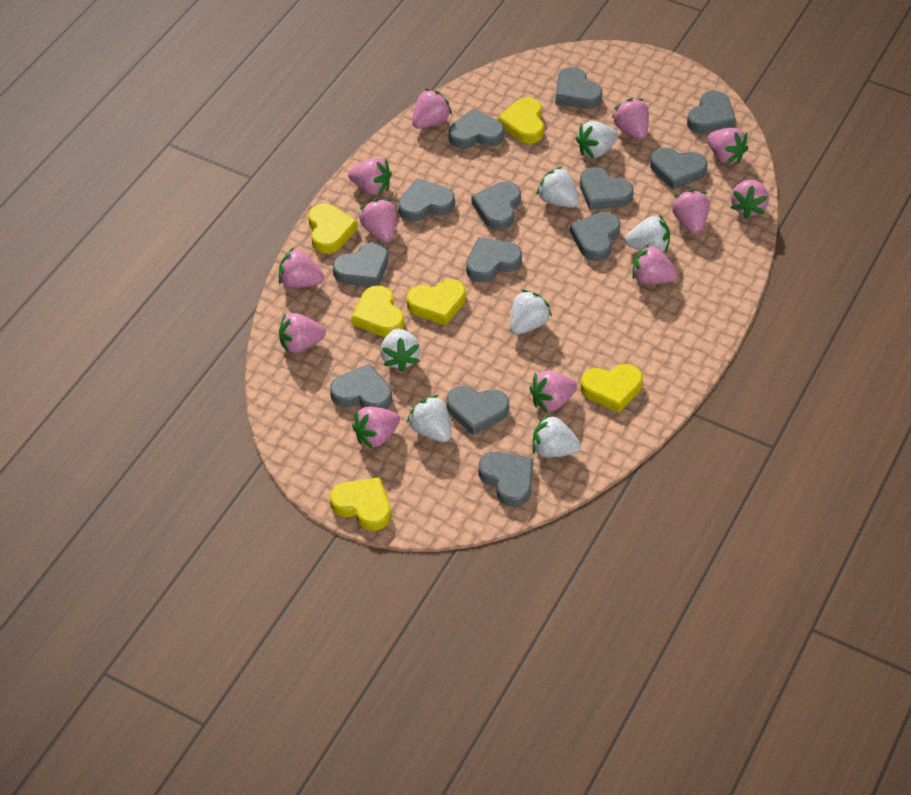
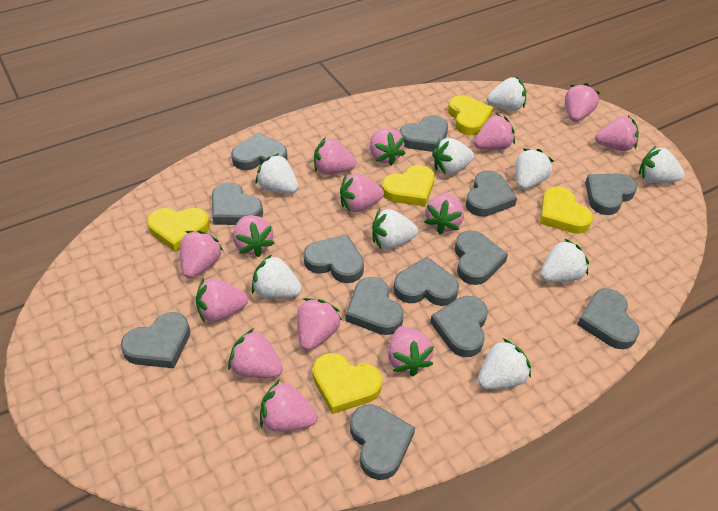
pink strawberry: [279,247,324,288] [279,313,326,354] [348,158,392,195] [352,407,400,449] [359,199,397,242] [412,89,452,129] [529,371,577,413] [611,98,649,140] [632,244,678,284] [672,189,710,234] [707,128,749,164] [731,179,769,219] = 12 -> [180,230,223,278] [196,278,248,323] [228,328,283,378] [233,215,275,257] [260,379,318,432] [297,298,342,350] [314,137,356,175] [340,174,384,212] [370,128,406,166] [388,326,434,376] [425,194,464,234] [474,114,515,150] [565,83,600,122] [595,116,639,151] = 14
white strawberry: [380,328,421,372] [407,395,452,442] [510,290,552,335] [533,414,581,458] [536,166,579,208] [576,121,618,158] [625,214,670,253] = 7 -> [252,254,302,299] [256,153,299,193] [372,209,418,249] [432,138,474,174] [478,338,531,389] [487,77,526,111] [516,149,553,190] [540,239,589,282] [639,146,685,183] = 9
yellow heart: [308,204,358,254] [330,477,391,531] [351,285,404,337] [407,279,466,326] [498,97,544,144] [580,364,643,413] = 6 -> [147,208,210,252] [313,353,382,414] [382,165,435,206] [448,95,493,135] [540,186,593,234] = 5

